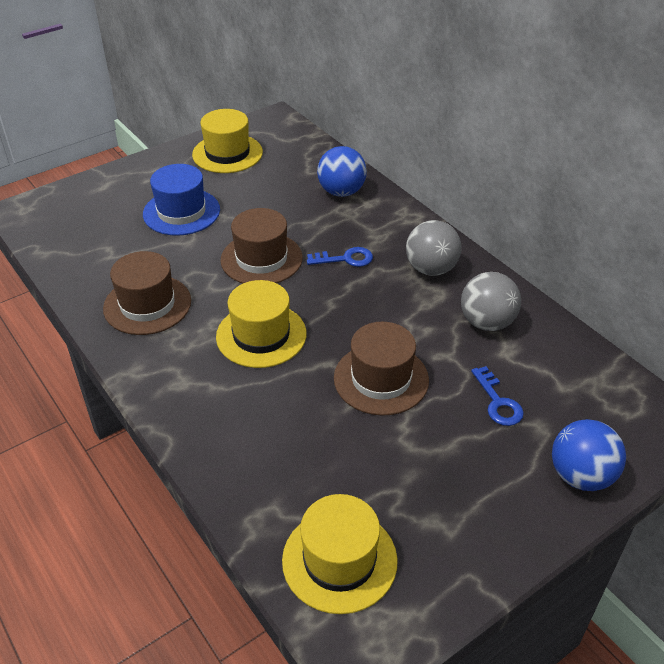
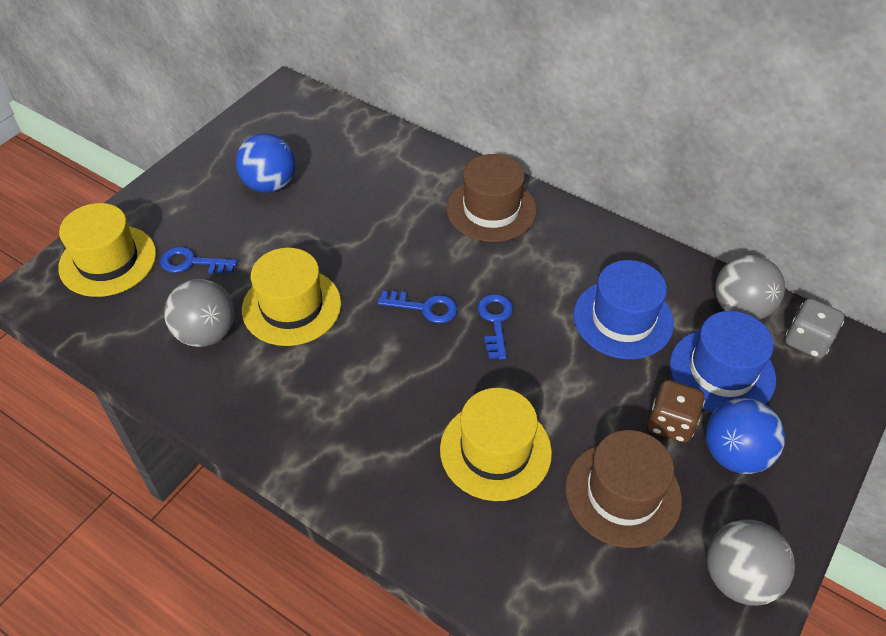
blue hat: [143,164,220,236] = 1 -> [573,260,674,359] [670,311,776,412] = 2
blue key: [307,247,373,267] [471,366,524,426] = 2 -> [160,247,238,274] [378,291,457,324] [477,294,513,360] = 3
brown dice: none = 0 -> [648,380,705,443] = 1
brown hat: [103,251,191,335] [220,208,303,283] [334,322,429,416] = 3 -> [447,154,537,242] [565,430,682,548] = 2
grey ball: [406,220,461,276] [461,272,521,331] = 2 -> [164,279,234,347] [707,520,795,606] [715,255,785,320] = 3
grey dice: none = 0 -> [785,298,844,359] = 1

